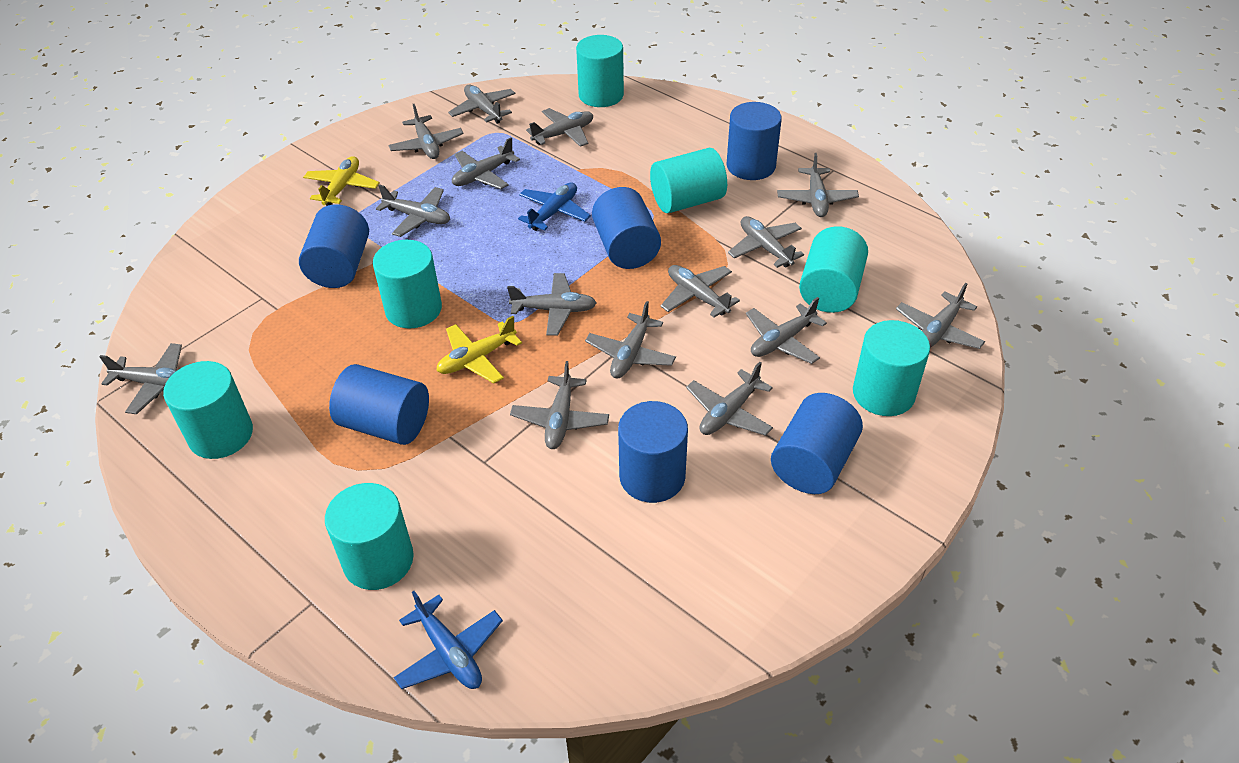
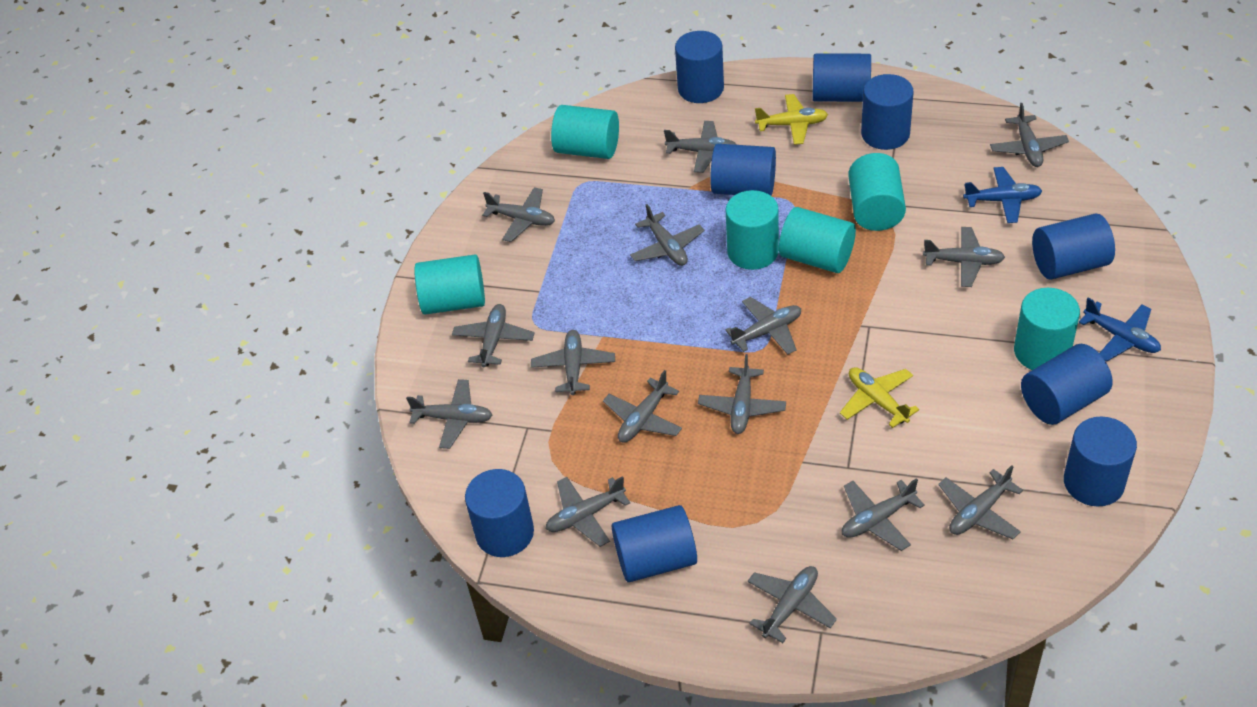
blue cylinder: [299,204,369,288] [329,364,429,445] [592,187,661,269] [618,401,688,503] [727,102,782,180] [771,393,863,494] = 6 -> [465,469,534,557] [612,505,697,582] [675,31,724,103] [710,144,776,196] [813,54,871,102] [861,74,914,150] [1021,344,1113,425] [1032,213,1115,280] [1064,417,1137,507] = 9
turquoise cylinder: [163,361,253,459] [325,483,414,590] [373,240,442,329] [576,35,624,107] [650,148,727,213] [799,227,868,313] [853,320,930,416] = 7 -> [414,255,485,315] [551,105,619,159] [726,190,779,270] [779,207,856,273] [848,153,906,231] [1014,288,1080,370] = 6

